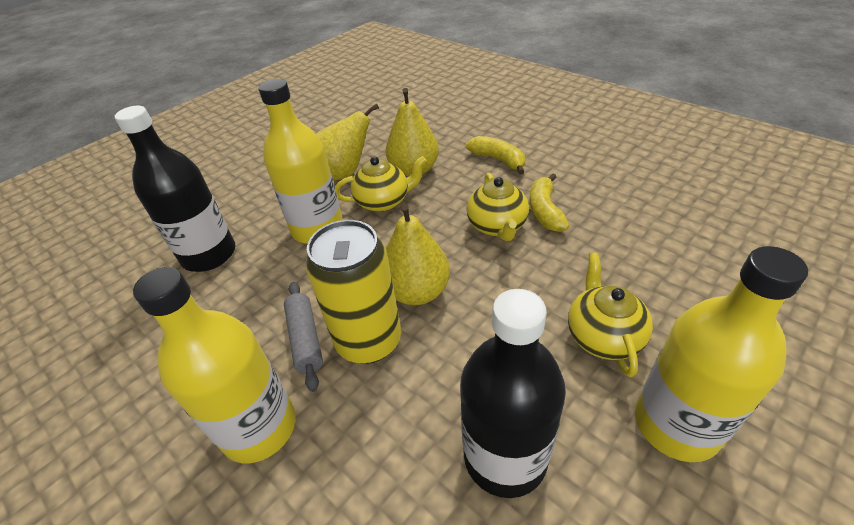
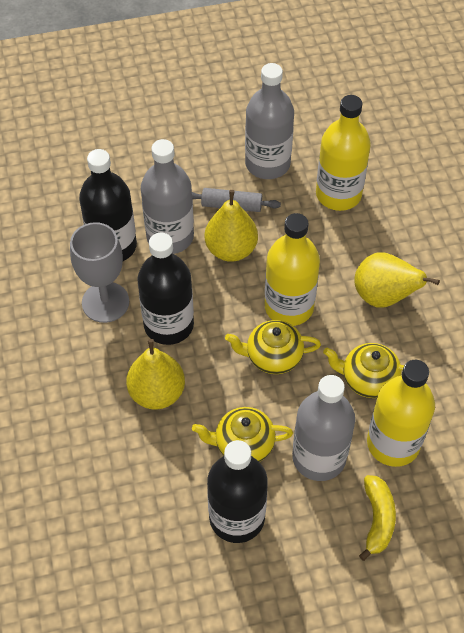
black bottle: [115,105,235,272] [460,289,566,498] = 2 -> [79,149,137,261] [137,232,194,345] [207,440,268,543] = 3
grey bottle: none = 0 -> [141,139,194,254] [245,63,294,179] [292,375,355,481] = 3
grey goblet: none = 0 -> [70,222,129,323] = 1
yellow banana: [466,136,525,175] [529,174,569,232] = 2 -> [359,475,396,561] = 1
yellow can: [305,220,401,364] = 1 -> none = 0

